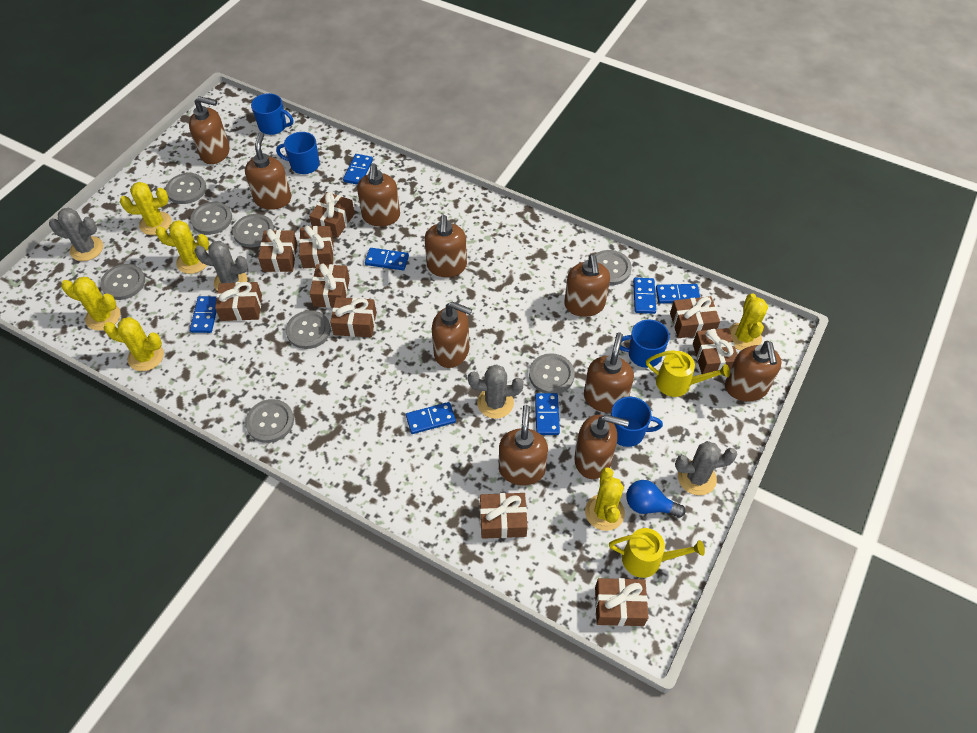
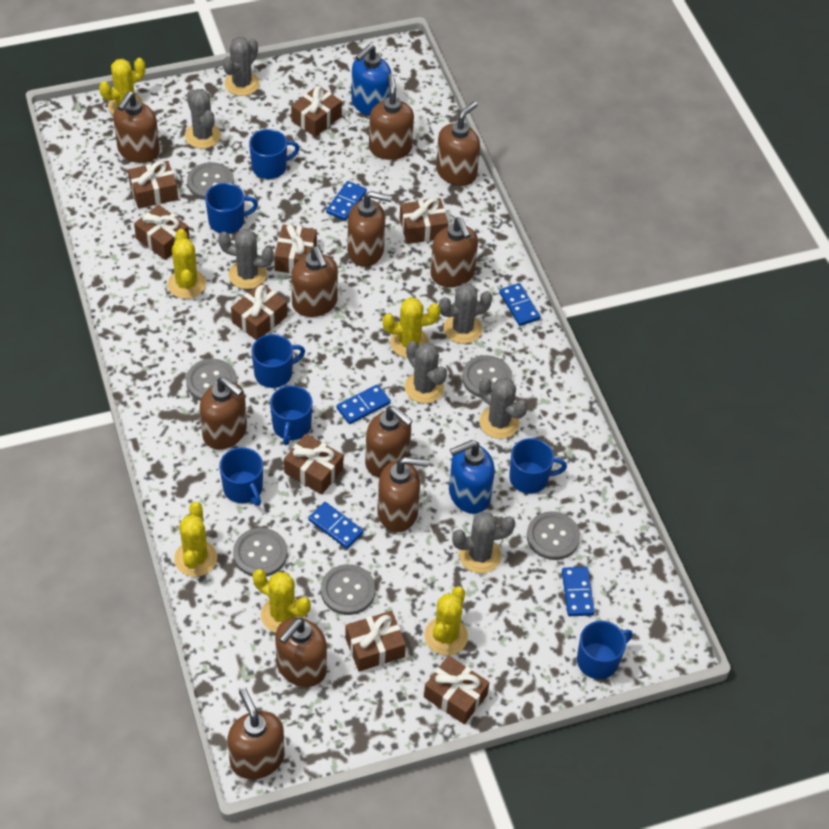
blue domino: [190,296,217,333] [343,154,373,185] [365,248,409,270] [406,402,456,434] [535,393,560,435] [633,278,656,314] [656,284,700,303] = 7 -> [308,502,364,549] [326,181,367,221] [337,384,391,424] [499,283,540,326] [562,567,595,616] = 5
blue light bulb: [626,480,685,518] = 1 -> none = 0
blue mug: [251,93,293,135] [276,132,320,174] [611,397,663,447] [620,319,669,368] = 4 -> [205,183,258,234] [219,447,263,506] [249,129,299,179] [251,334,305,388] [270,385,313,445] [509,438,567,494] [577,621,633,679] = 7
blue soap dispenser: none = 0 -> [351,44,391,116] [449,440,495,514] = 2
brown gift: [215,282,262,321] [258,229,298,272] [299,225,334,268] [309,192,355,238] [310,263,350,308] [330,297,376,337] [480,493,528,539] [595,578,648,626] [670,296,720,338] [693,328,737,374] = 10 -> [128,161,178,209] [134,205,190,260] [231,283,287,340] [274,224,317,274] [284,434,343,495] [291,85,342,137] [345,611,406,671] [400,198,448,244] [424,656,490,724] = 9
brown soap dispenser: [189,96,230,164] [245,132,291,210] [357,163,400,227] [424,215,467,277] [432,302,472,368] [499,405,548,486] [564,254,610,317] [574,414,629,479] [584,333,634,413] [725,341,782,401] = 10 -> [113,91,160,163] [200,377,247,450] [228,688,285,779] [275,618,327,687] [291,247,338,317] [347,191,392,267] [365,406,413,478] [369,73,414,160] [377,457,429,532] [431,217,478,287] [436,101,480,186] = 11
grey button: [100,264,145,300] [165,173,206,204] [190,202,232,235] [232,214,274,247] [245,399,294,443] [286,310,331,349] [529,353,575,394] [595,250,632,285] = 8 -> [186,359,237,401] [187,162,234,200] [233,528,287,577] [321,564,375,615] [462,355,512,398] [527,511,580,560] = 6
grey cactus: [49,208,103,261] [195,241,248,291] [468,364,524,419] [675,441,737,495] = 4 -> [185,89,221,149] [218,229,274,289] [223,37,260,96] [405,341,447,404] [439,283,493,344] [452,512,515,573] [479,377,528,439] = 7
yellow watering can: [609,528,705,578] [646,350,730,397] = 2 -> none = 0

